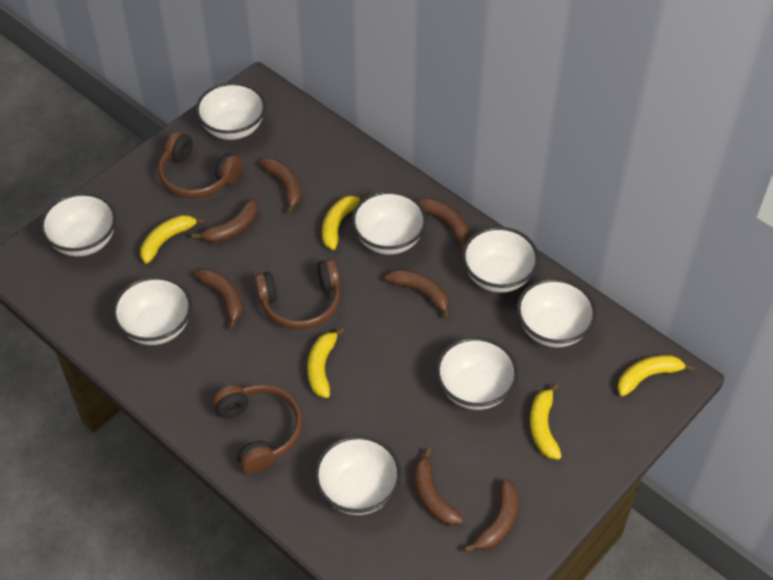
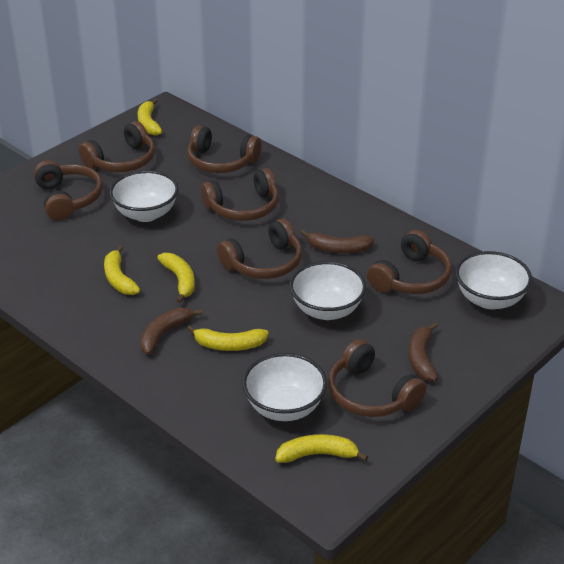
brown banana: [192,198,258,243] [195,269,243,329] [260,158,302,214] [385,269,450,319] [414,448,464,526] [418,197,469,251] [464,478,518,553] = 7 -> [140,308,202,355] [301,229,374,253] [409,322,438,381] = 3
brown headphones: [158,132,243,199] [212,384,302,474] [254,259,341,330] = 3 -> [34,160,103,221] [79,121,155,172] [187,125,261,173] [201,168,279,221] [217,218,302,279] [328,339,426,417] [367,230,452,294] = 7
white bowl: [40,193,116,256] [112,276,192,345] [196,82,266,140] [315,436,401,515] [352,191,427,255] [436,337,518,410] [462,227,539,293] [517,278,596,348] = 8 -> [109,170,178,222] [242,353,327,421] [290,261,366,320] [456,251,532,309] = 4

